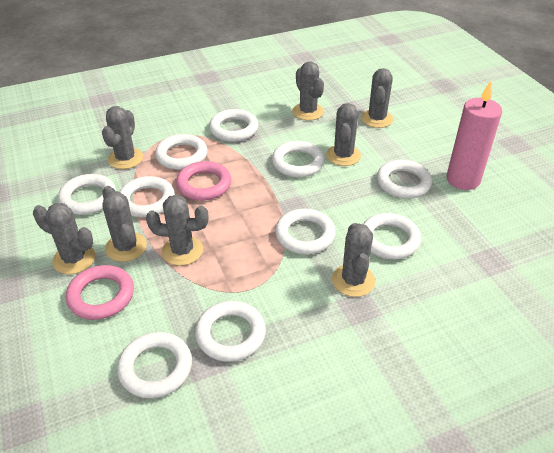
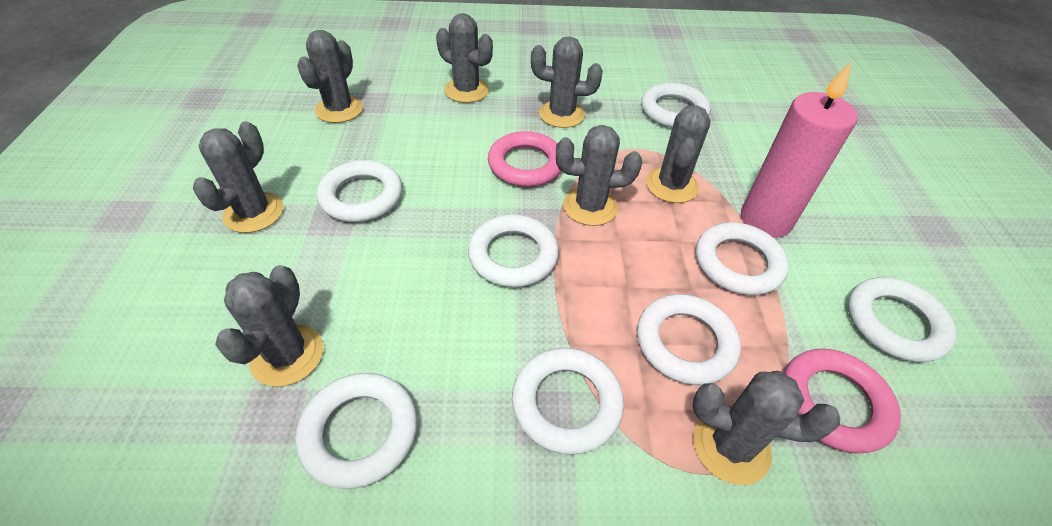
white ring: [58,174,116,215] [117,332,192,398] [119,176,175,218] [155,134,208,170] [195,301,266,362] [209,109,259,142] [272,141,325,177] [275,209,336,254] [363,213,421,259] [377,160,432,199] = 10 -> [296,373,418,489] [317,160,402,222] [468,215,559,287] [512,348,624,455] [637,294,741,385] [641,83,710,128] [696,223,789,295] [848,277,957,362] = 8

